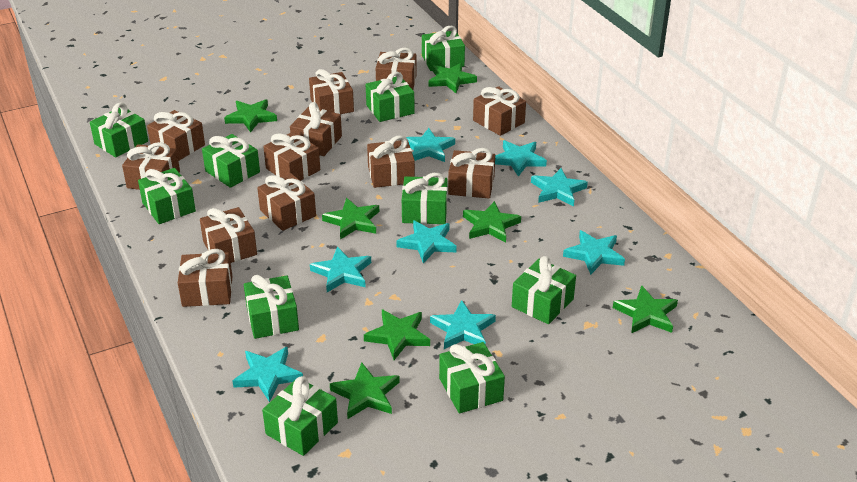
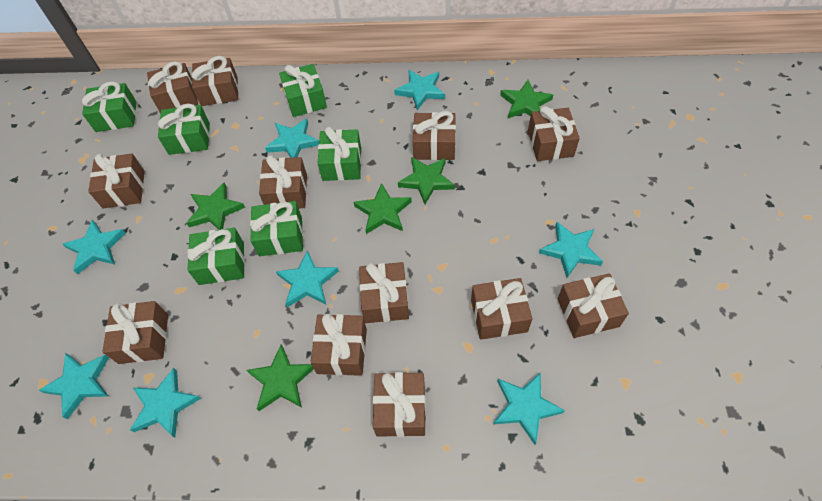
green gift: [90,102,148,157] [138,168,196,224] [202,134,260,188] [244,275,299,339] [262,376,338,456] [366,72,415,122] [402,173,447,224] [422,26,465,71] [439,342,505,414] [512,256,576,324] = 10 -> [82,81,136,132] [158,104,210,155] [188,228,245,285] [250,201,303,256] [279,64,327,117] [318,127,361,181] = 6
green star: [224,99,277,133] [322,198,379,240] [330,363,400,419] [364,309,430,360] [429,63,477,93] [463,201,521,242] [613,285,678,334] = 7 -> [186,183,245,230] [246,345,314,411] [354,183,412,234] [398,157,455,204] [500,80,553,118] = 5

